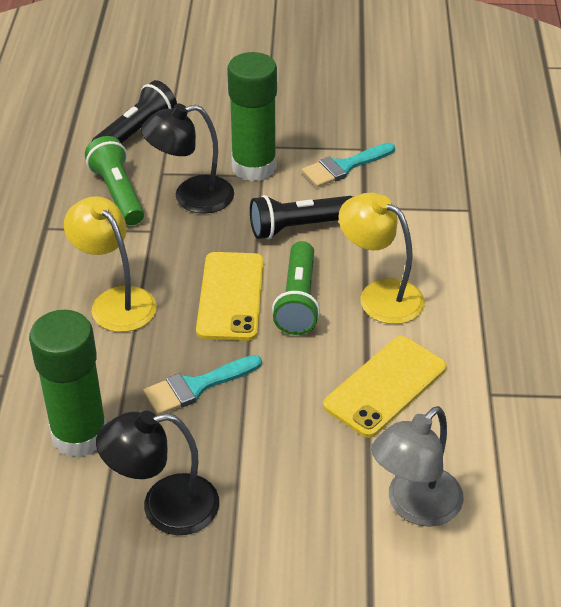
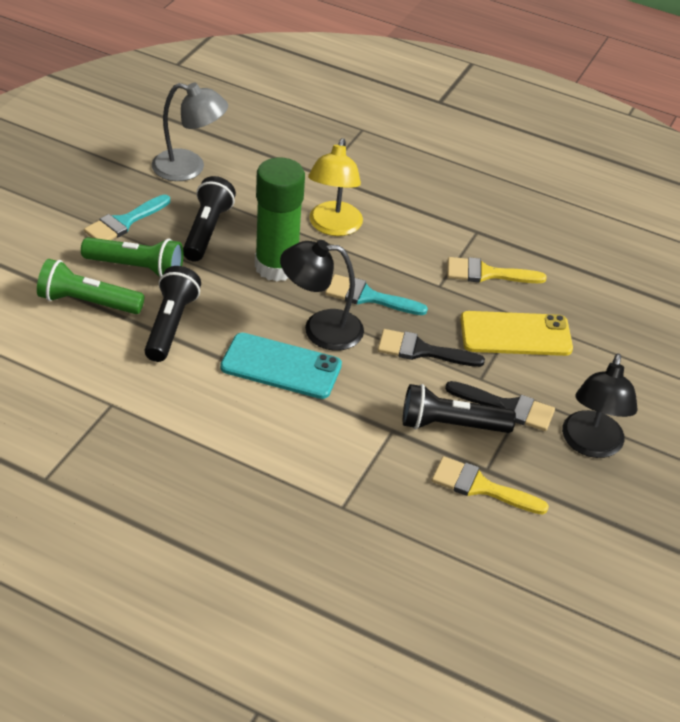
black brush: none = 0 -> [378,329,485,367] [445,381,555,431] = 2
black flashlight: [91,80,177,144] [250,195,353,239] = 2 -> [144,266,201,362] [183,176,236,262] [403,384,516,433] = 3
green glue stick: [29,310,106,457] [227,52,277,181] = 2 -> [255,157,305,282] = 1
turquoise phone: none = 0 -> [220,333,342,399] = 1
yellow brush: none = 0 -> [432,456,549,515] [447,257,546,283] = 2
yellow lamp: [64,196,157,332] [338,193,425,324] = 2 -> [308,138,363,236] = 1
yellow phone: [196,252,264,341] [323,336,446,438] = 2 -> [460,311,573,356] = 1

